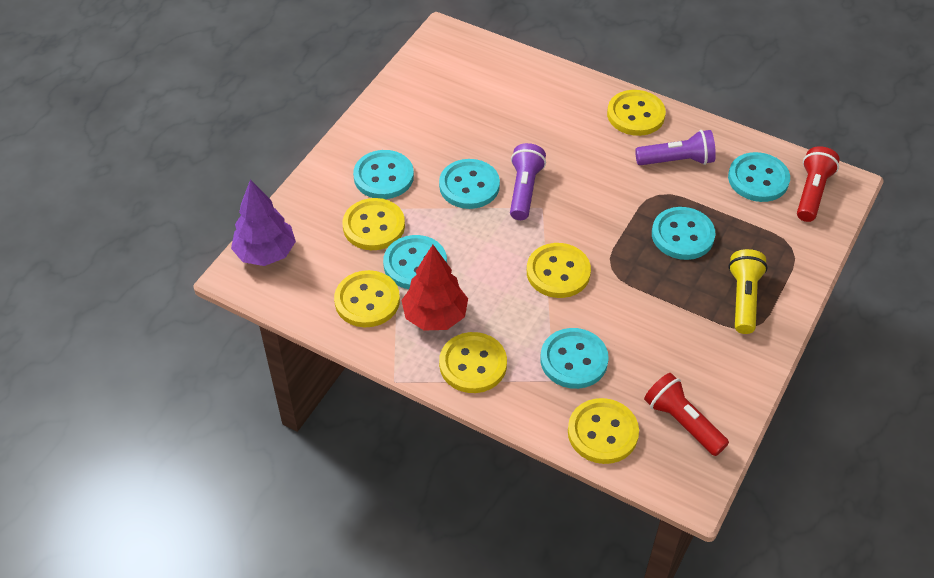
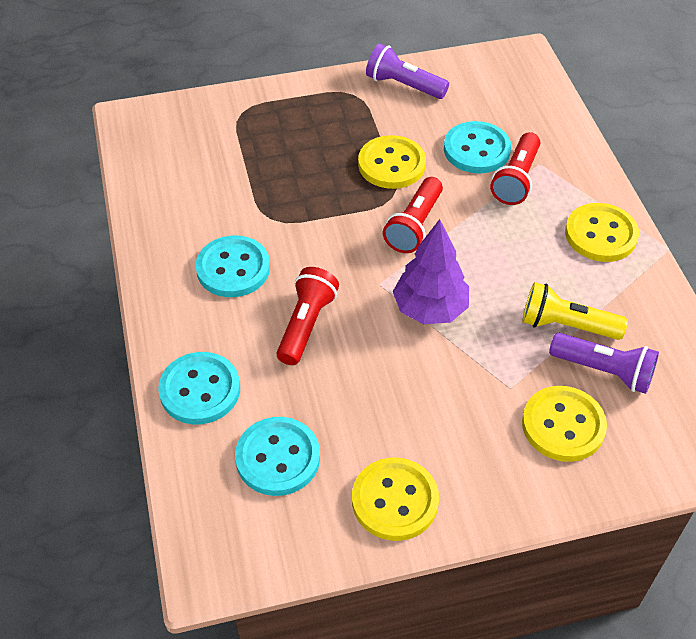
red flashlight: [644,373,729,456] [797,146,840,222] = 2 -> [277,267,339,365] [383,177,443,253] [490,132,540,205] = 3
red tree: [402,245,468,330] = 1 -> none = 0
turquoise button: [353,150,414,199] [383,235,447,289] [439,159,500,209] [540,328,609,389] [652,207,715,260] [728,152,790,202] = 6 -> [158,352,240,425] [196,236,270,297] [235,417,320,496] [444,121,511,173] = 4
yellow button: [334,270,400,327] [343,198,405,250] [439,332,507,393] [527,243,591,298] [568,398,639,464] [607,90,666,136] = 6 -> [352,458,439,541] [358,135,426,189] [522,386,607,462] [565,203,639,262] = 4

